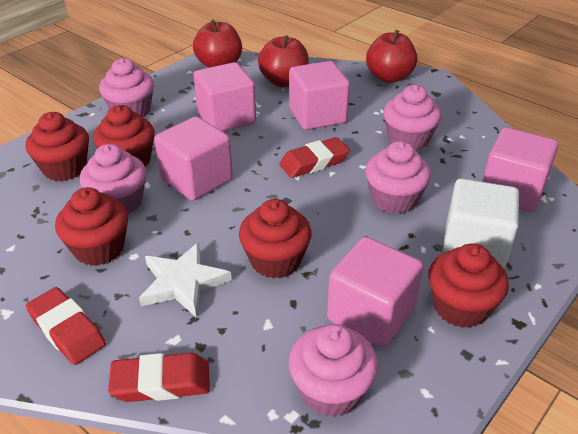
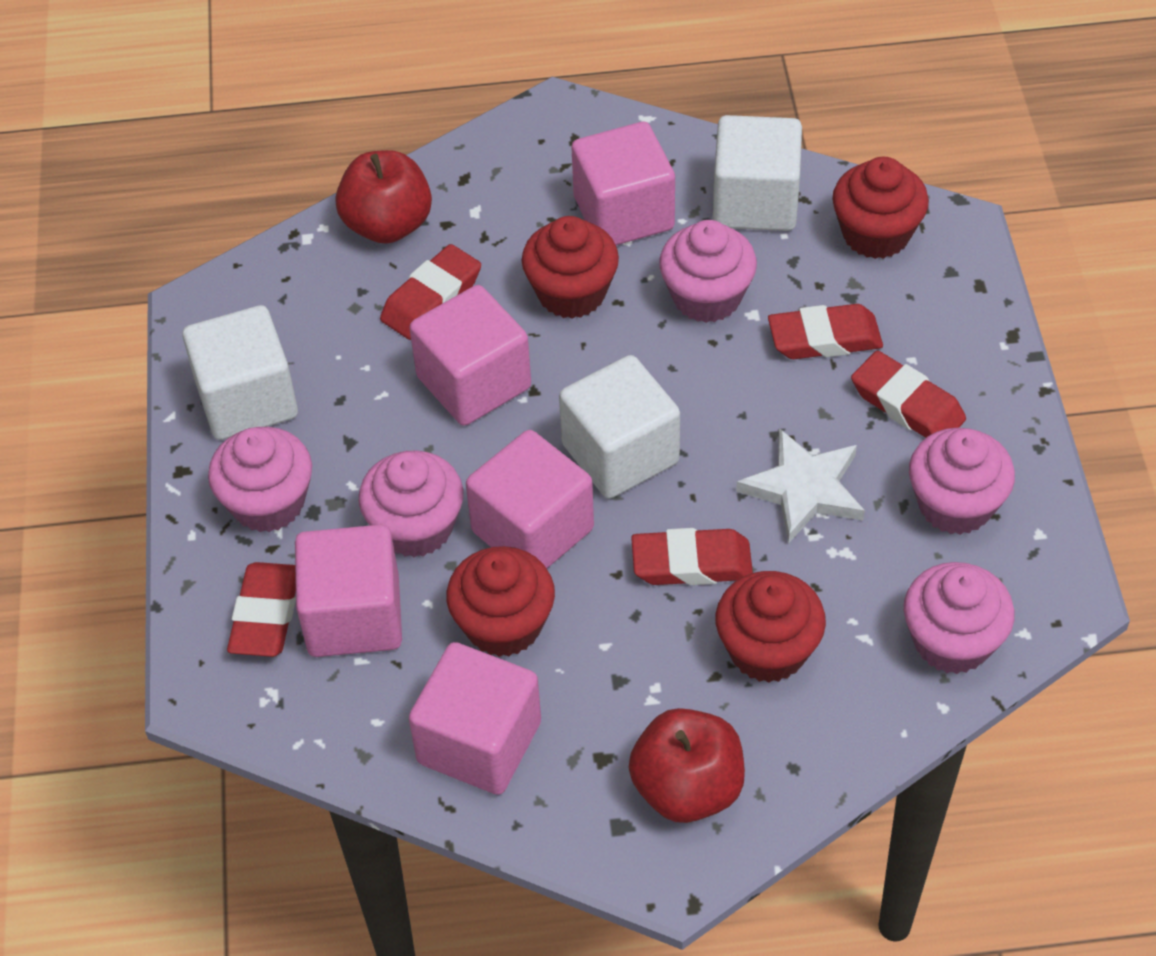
red apple: [193,20,242,68] [258,35,309,87] [366,30,417,83] = 3 -> [335,150,432,244] [629,708,745,823] = 2
red cupcake: [26,112,89,181] [55,187,128,266] [93,105,155,167] [239,199,312,279] [428,243,509,328] = 5 -> [446,546,555,657] [522,216,619,319] [715,571,826,683] [832,156,929,259] = 4
red eraser: [26,287,106,365] [108,353,210,402] [279,137,350,178] = 3 -> [227,562,296,657] [380,244,481,340] [631,528,753,585] [768,304,883,359] [851,351,966,438] = 5
white cube: [442,178,519,269] = 1 -> [182,305,298,440] [559,355,680,499] [713,115,802,231] = 3

